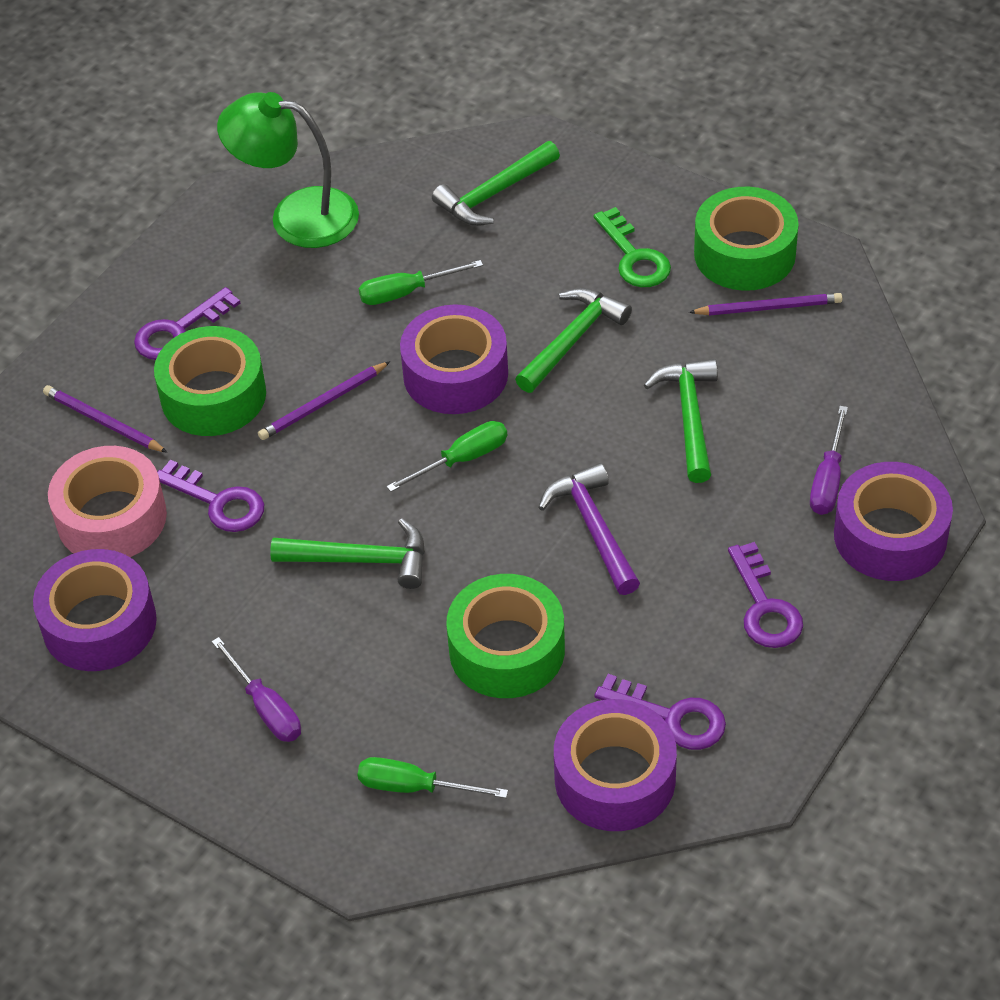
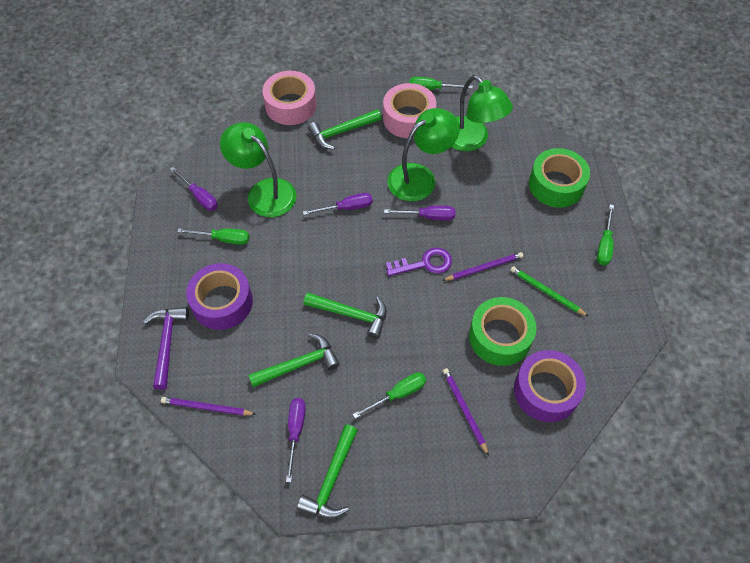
green key: [594,207,671,287] = 1 -> none = 0
green lamp: [217,92,359,248] = 1 -> [220,122,297,217] [388,108,460,201] [452,75,513,151] = 3
green pencil: none = 0 -> [510,266,589,317] = 1
green screwdriver: [358,757,508,798] [359,260,483,305] [387,421,507,492] = 3 -> [177,228,249,245] [353,372,426,419] [409,77,473,90] [597,204,614,265] = 4
green tape: [154,326,266,436] [446,574,565,698] [694,187,799,291] = 3 -> [469,297,536,366] [529,148,590,208] = 2
pink tape: [48,446,167,557] = 1 -> [262,71,317,125] [383,83,436,138] = 2
purple key: [134,287,240,360] [157,460,264,532] [594,674,726,750] [728,542,803,648] = 4 -> [386,248,452,276] = 1
purple screwdriver: [212,637,301,742] [810,406,848,515] = 2 -> [170,167,218,211] [286,398,306,482] [303,193,373,215] [384,206,455,221] = 4
purple tape: [33,549,157,671] [400,304,508,414] [554,699,677,831] [834,462,953,581] = 4 -> [186,263,253,330] [514,350,586,422] = 2

